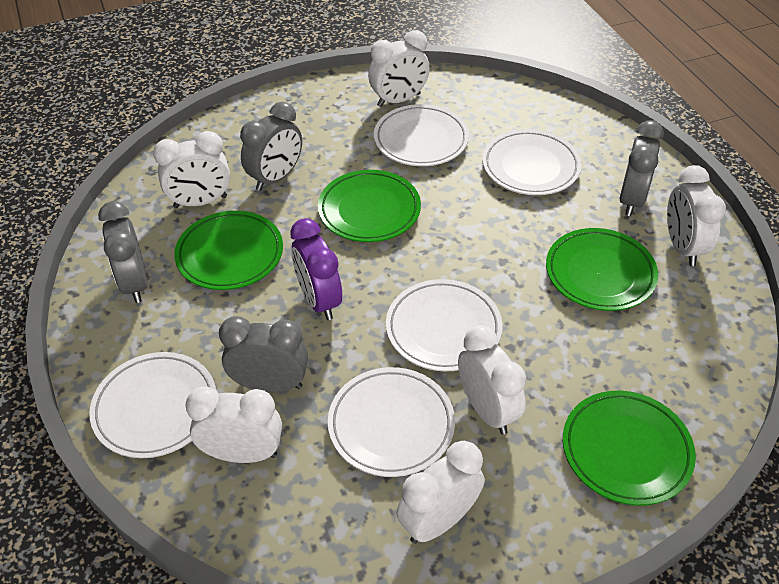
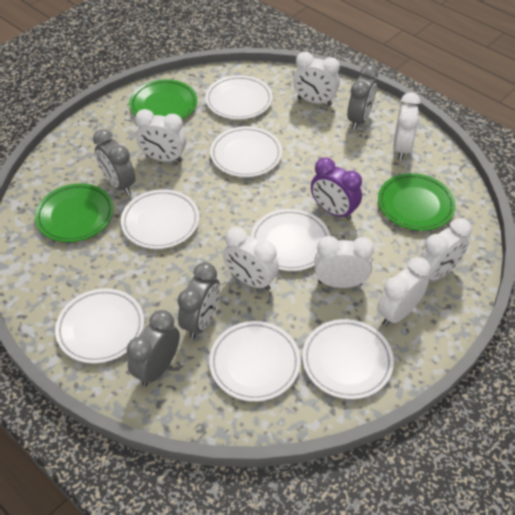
green plate: [174,211,283,290] [318,170,421,242] [546,228,658,311] [563,391,696,505] = 4 -> [35,183,114,242] [130,79,197,119] [378,173,456,231] = 3
white clock: [153,131,230,208] [185,387,282,463] [368,30,430,107] [396,441,485,544] [458,325,526,434] [667,165,726,266] = 6 -> [135,109,186,162] [223,227,279,290] [293,52,340,105] [314,236,374,288] [377,257,431,326] [393,92,420,160] [419,218,472,281] = 7
white plate: [90,352,216,458] [328,367,455,477] [374,104,469,166] [386,279,503,372] [482,129,582,195] = 5 -> [55,288,144,364] [121,189,199,249] [205,75,273,120] [209,321,300,402] [210,126,282,177] [251,209,330,271] [302,319,394,399] = 7

